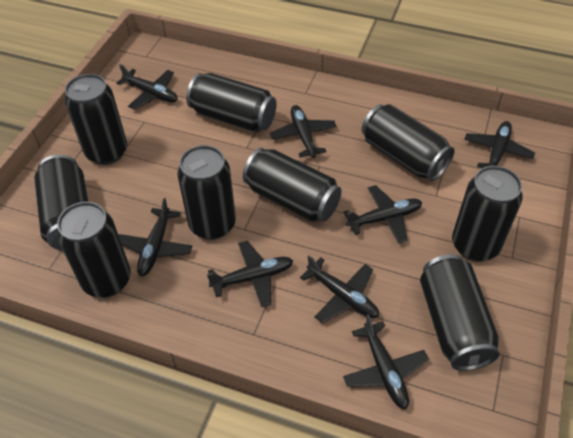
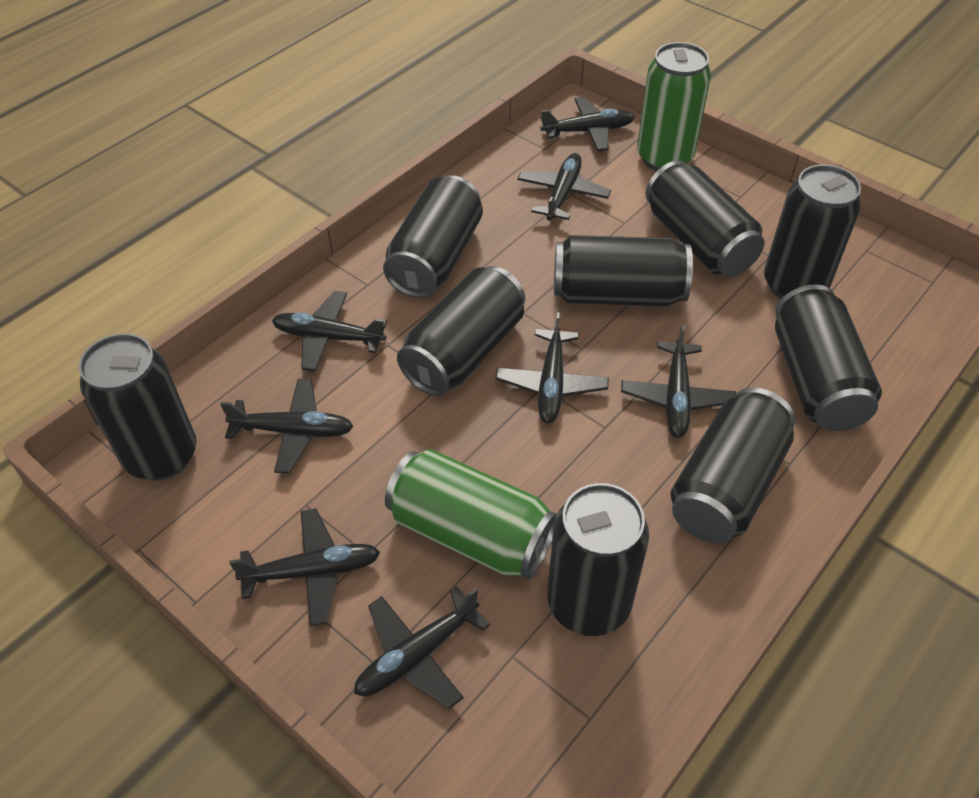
green can: none = 0 -> [385,449,557,579] [637,42,711,171] = 2

